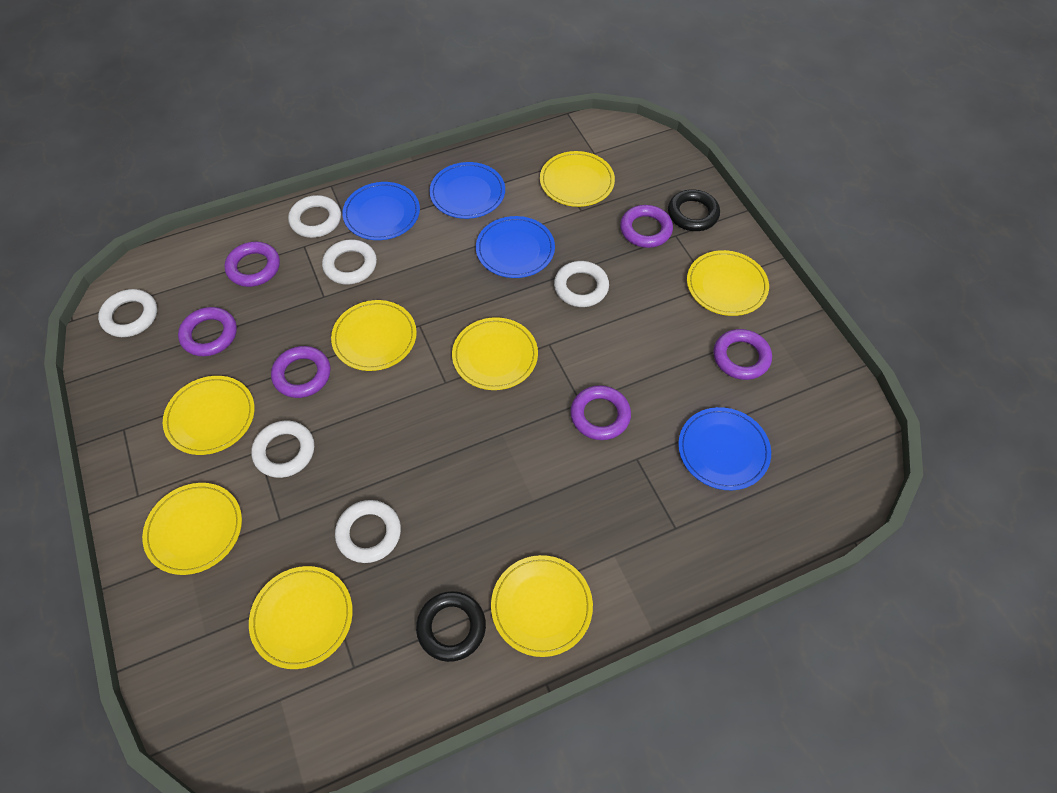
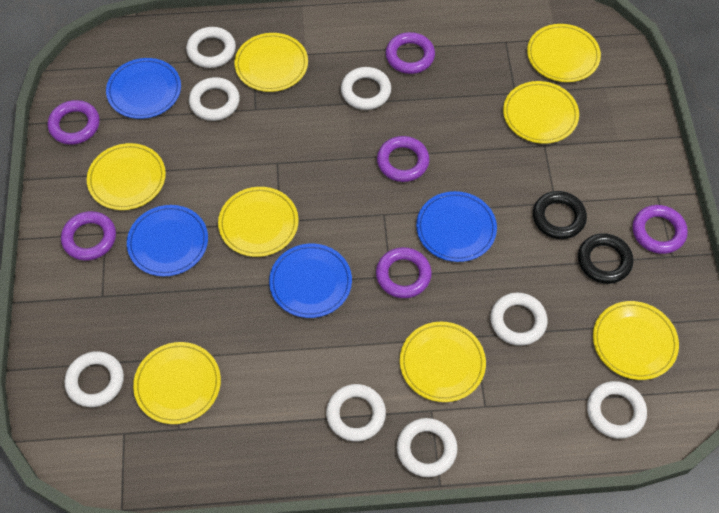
white ring: [98,289,157,337] [251,421,314,478] [288,195,341,238] [322,239,377,284] [335,500,401,563] [554,261,609,307] = 6 -> [65,351,124,407] [186,27,236,68] [189,77,240,121] [326,384,386,441] [341,67,391,110] [397,418,457,477] [490,293,548,346] [587,381,647,439] = 8

